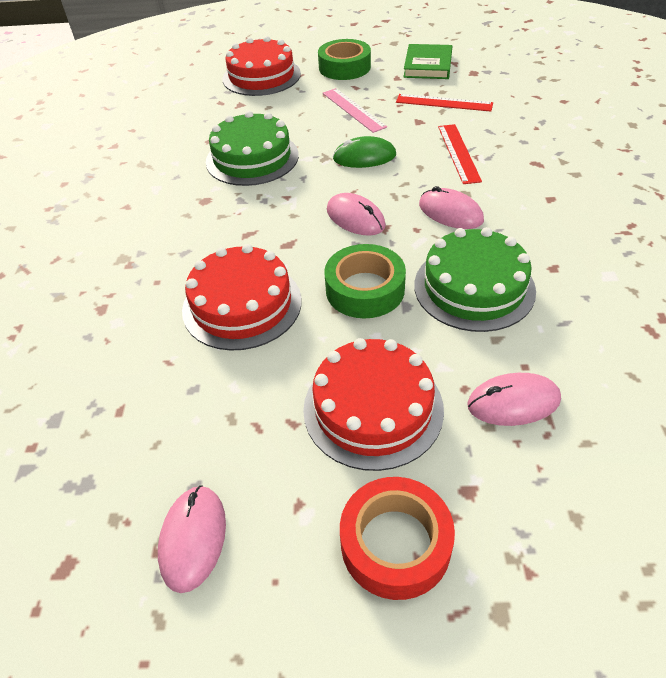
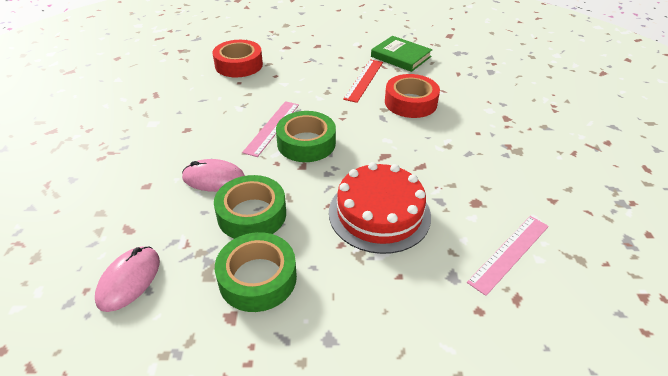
green cake: [206,111,299,186] [414,227,536,332] = 2 -> none = 0
green mouse: [333,136,396,168] = 1 -> none = 0
green tape: [318,39,371,80] [324,244,406,319] = 2 -> [214,175,286,239] [215,232,297,312] [276,111,336,162] = 3
pink mouse: [158,485,226,593] [327,193,386,236] [419,186,484,229] [467,373,561,426] = 4 -> [95,247,160,312] [182,159,245,192] = 2
pink ruler: [323,88,387,133] = 1 -> [242,101,299,157] [467,216,549,296] = 2
red cake: [182,244,302,351] [222,36,301,96] [303,338,444,471] = 3 -> [329,162,431,254] = 1
red ruler: [396,94,493,112] [438,124,482,184] = 2 -> [343,59,383,103] = 1
red tape: [340,477,455,600] = 1 -> [213,40,263,77] [385,74,440,118] = 2

